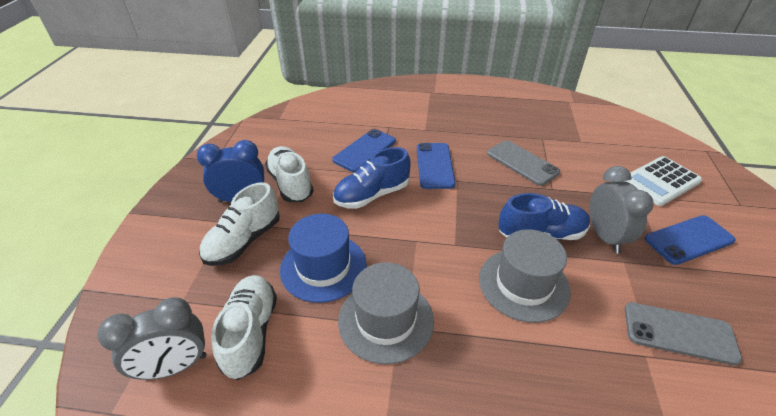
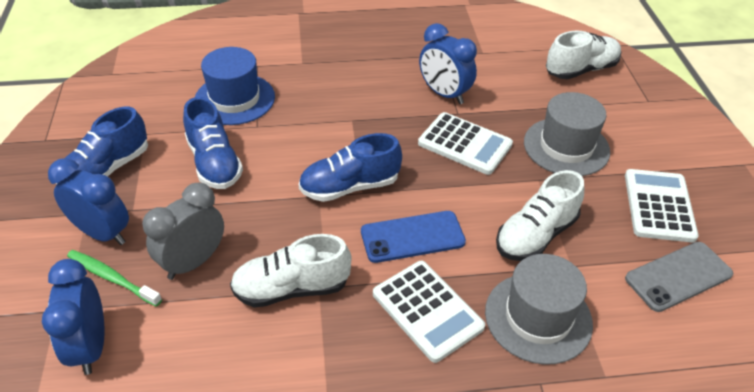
blue clock: [197,140,264,203] = 1 -> [42,259,105,375] [48,158,129,245] [419,23,477,104] = 3
blue phone: [332,129,396,172] [417,143,456,189] [645,215,736,265] = 3 -> [361,211,466,263] = 1
blue shoe: [333,147,411,209] [498,193,590,240] = 2 -> [56,107,148,185] [183,97,243,189] [299,133,402,202] = 3
green toothbrush: none = 0 -> [67,250,162,307] = 1
grey clock: [98,297,206,380] [590,166,654,254] = 2 -> [142,182,224,280] = 1
grey phone: [487,140,560,186] [625,302,742,365] = 2 -> [625,242,733,312] = 1
white calculator: [625,156,702,206] = 1 -> [373,261,485,363] [418,112,513,175] [625,169,699,243] = 3

